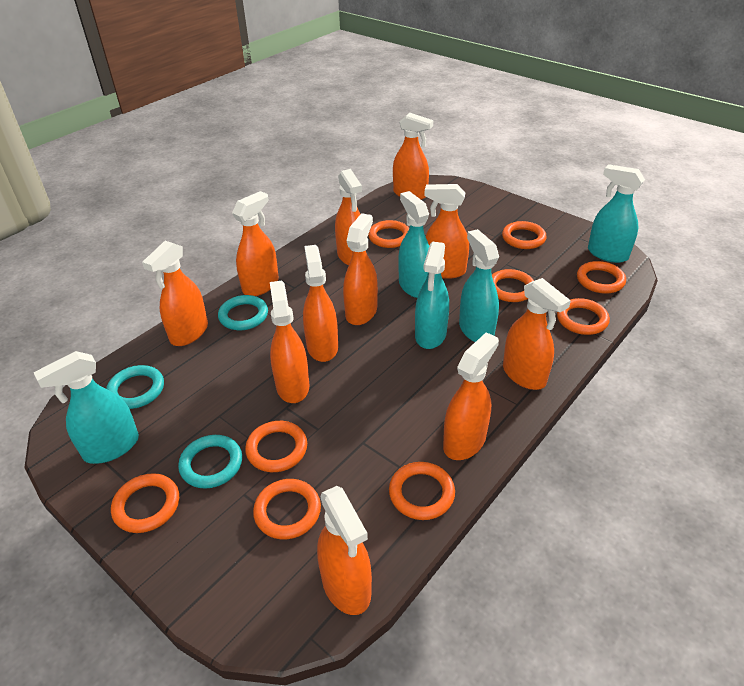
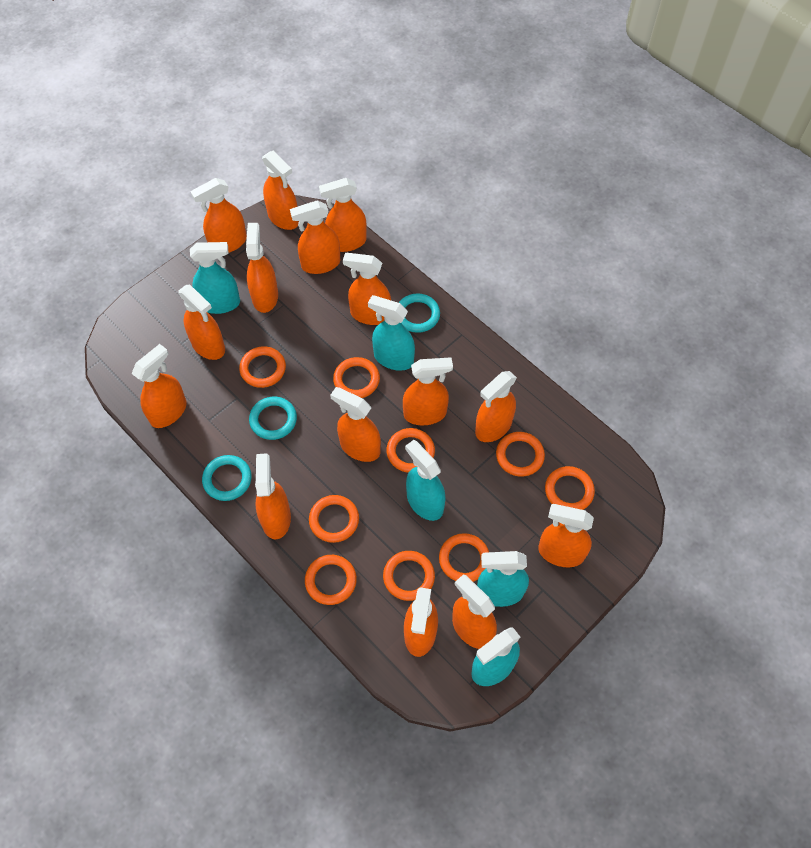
orange spray bottle: [142,241,208,346] [232,191,279,296] [270,280,310,403] [303,245,338,362] [317,486,372,615] [335,169,362,265] [343,213,378,325] [393,113,433,200] [424,184,469,279] [443,332,499,460] [503,278,571,390] = 11 -> [131,344,186,428] [178,285,225,360] [190,178,247,253] [246,223,278,313] [255,453,291,539] [262,151,299,230] [290,200,340,274] [319,178,367,252] [330,387,381,462] [343,253,391,325] [403,357,453,425] [404,587,438,657] [452,574,497,649] [475,371,517,442] [538,504,594,567] = 15

